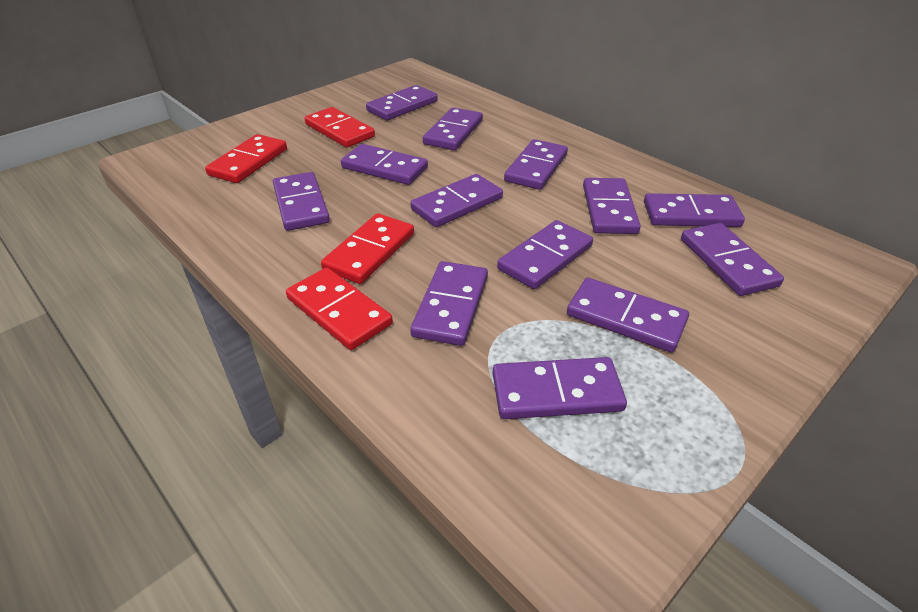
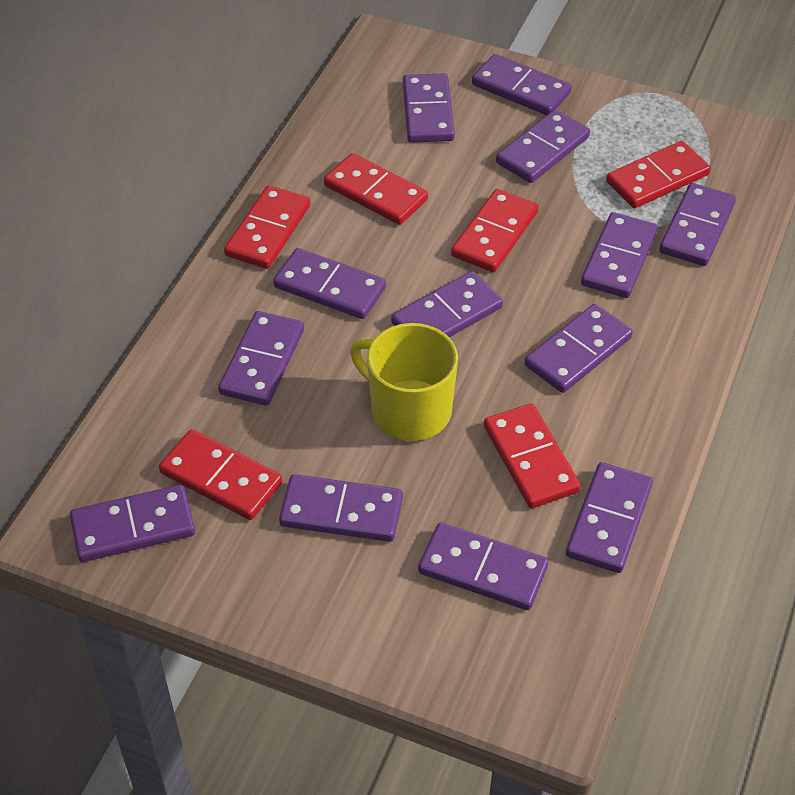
red domino: [205,134,287,183] [286,268,393,350] [305,107,375,148] [321,213,414,284] = 4 -> [159,429,282,520] [224,185,311,269] [324,153,428,225] [451,189,539,272] [484,404,581,508] [606,141,711,208] = 6
yellow mug: none = 0 -> [350,323,458,441] = 1

